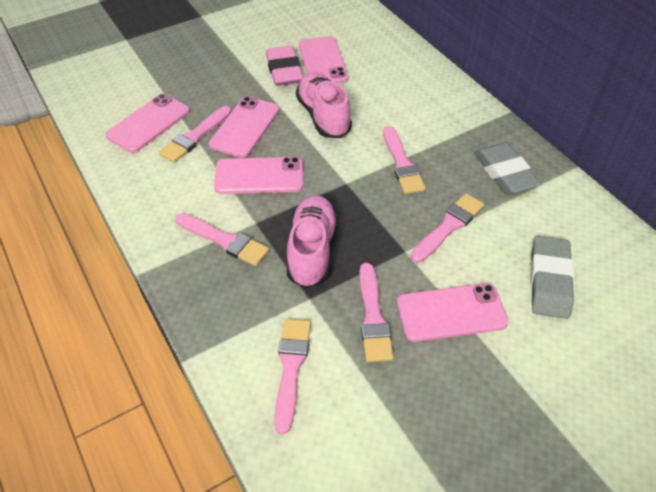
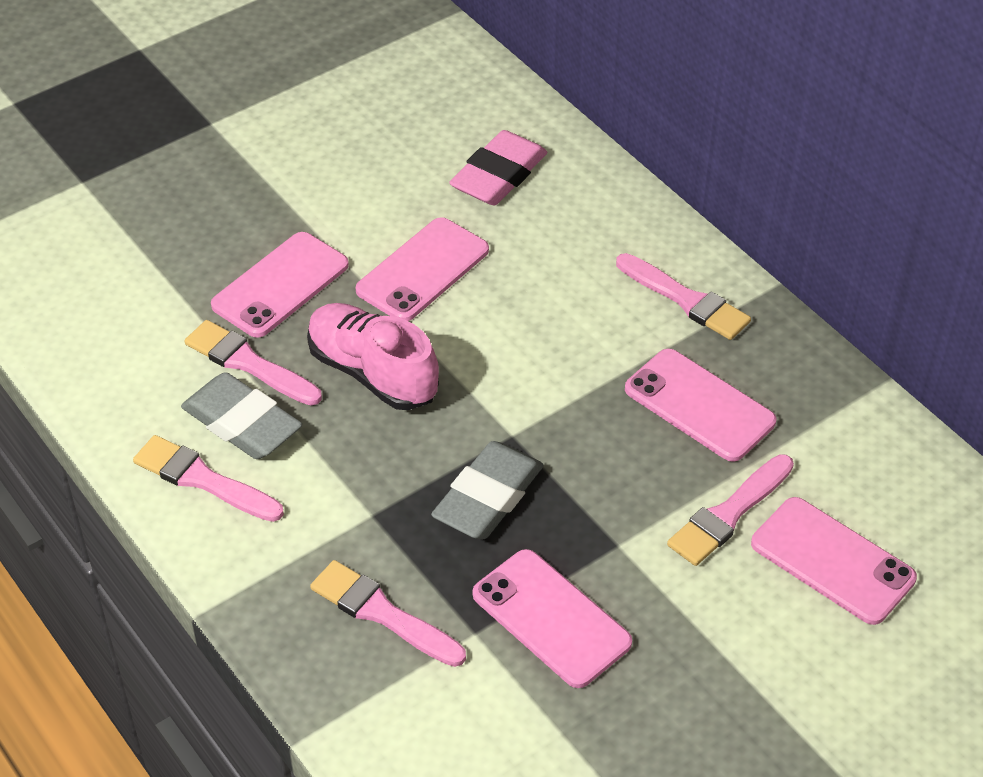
pink brush: [159,106,231,163] [175,213,269,266] [274,319,311,434] [359,263,394,362] [383,126,426,194] [410,194,484,263] = 6 -> [133,435,284,522] [185,320,322,405] [310,560,466,667] [616,253,751,340] [667,454,794,566] = 5
pink shoe: [287,195,338,288] [296,72,352,138] = 2 -> [307,303,439,410] = 1

